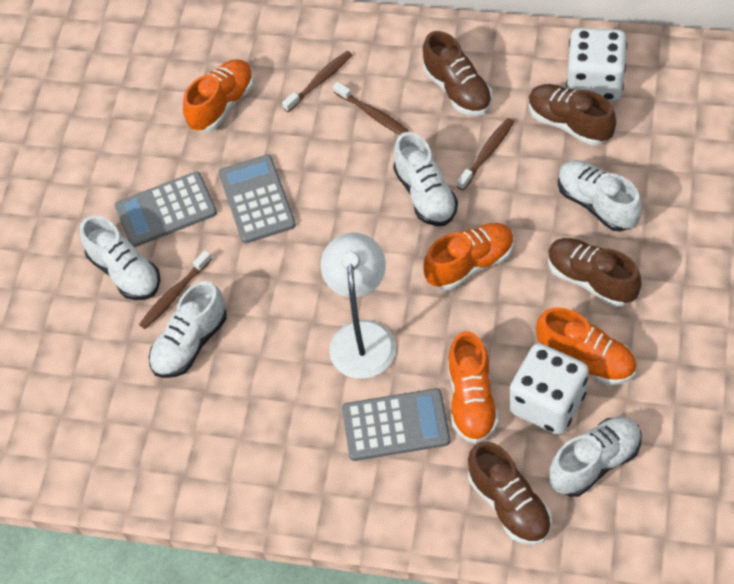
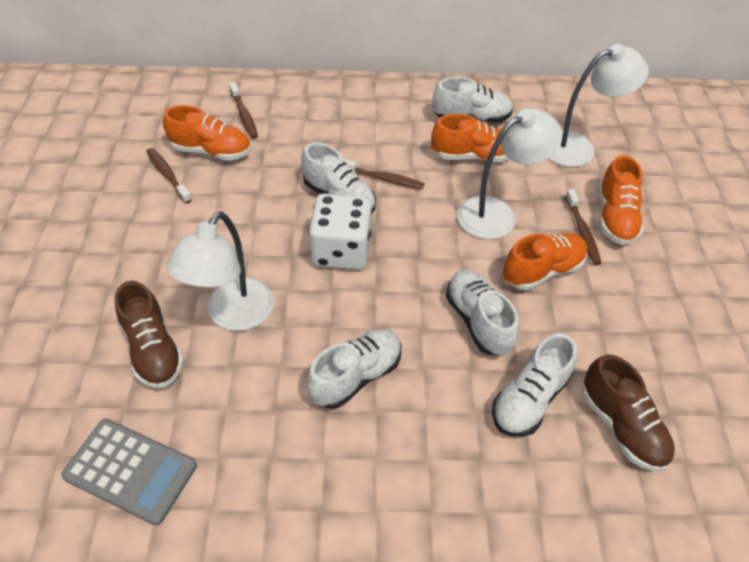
brown shoe: [423,31,492,116] [468,441,552,545] [529,84,616,145] [548,238,642,307] = 4 -> [115,281,184,388] [582,354,675,471] = 2
grey calculator: [115,171,217,247] [219,155,296,243] [342,388,450,461] = 3 -> [61,419,197,525] = 1
white dice: [509,343,589,435] [566,28,627,101] = 2 -> [309,194,372,270] = 1
white lamp: [321,232,396,379] = 1 -> [166,211,274,331] [457,108,563,239] [548,44,649,167] = 3

